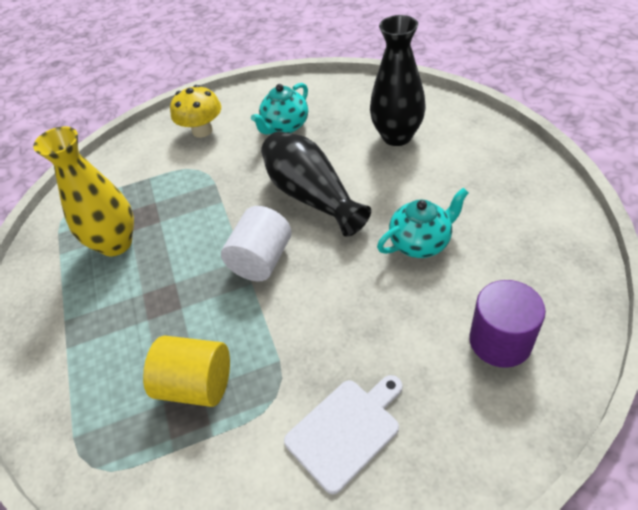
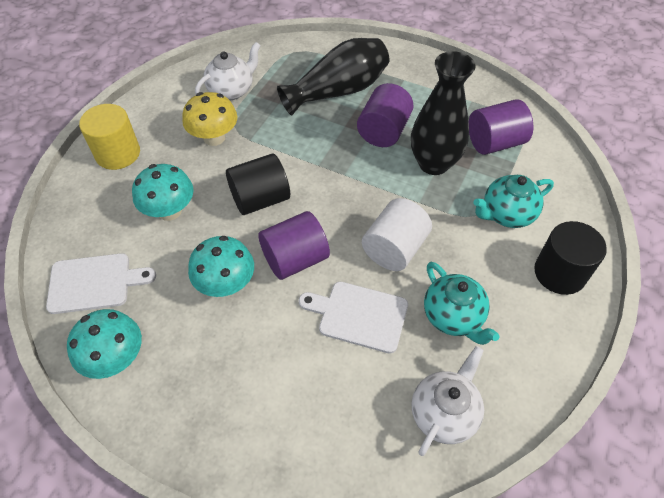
black cylinder: none = 0 -> [226,154,290,215] [534,221,607,295] = 2
purple cylinder: [469,280,546,368] = 1 -> [258,211,330,280] [357,83,414,147] [469,99,533,155] = 3
turquoise mushroom: none = 0 -> [67,309,142,379] [132,164,193,221] [188,236,254,297] = 3
white cutting board: [284,375,402,494] = 1 -> [46,253,156,314] [299,282,408,354] = 2
white teapot: none = 0 -> [195,42,261,100] [412,346,484,456] = 2
yellow vase: [33,126,134,256] = 1 -> none = 0

